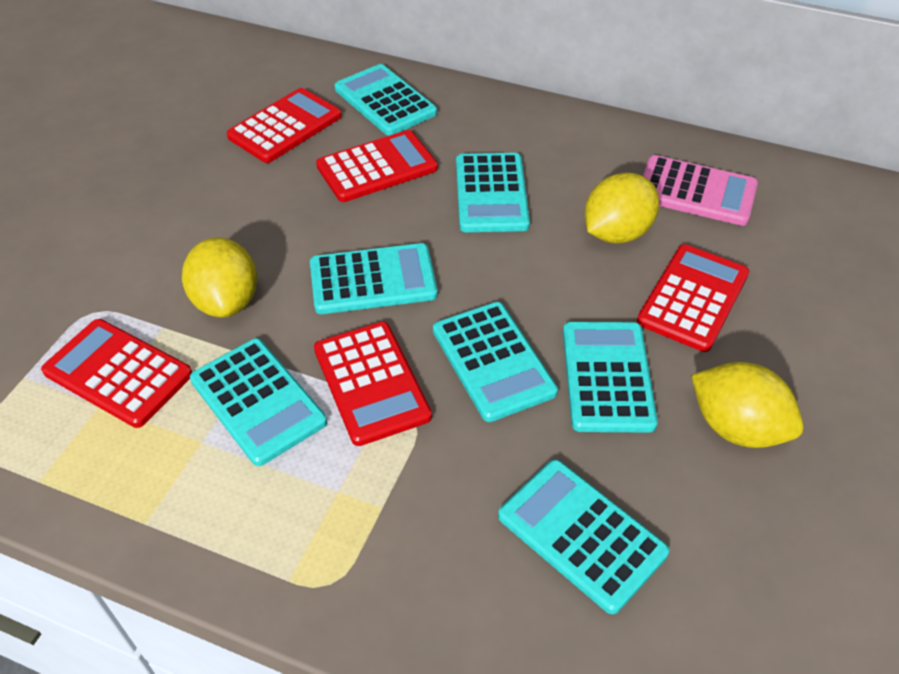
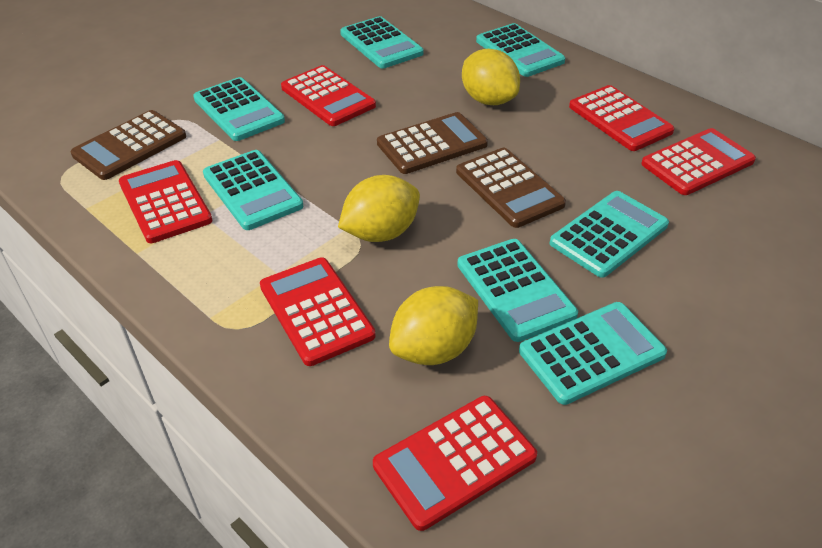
brown calculator: none = 0 -> [71,110,186,180] [377,112,488,174] [456,148,566,228] = 3
pink calculator: [643,155,758,226] = 1 -> none = 0
red calculator: [41,319,192,428] [227,88,342,163] [314,321,432,446] [316,130,438,202] [637,244,749,352] = 5 -> [119,160,213,243] [260,257,376,366] [281,65,376,126] [373,396,537,531] [569,85,674,151] [641,128,756,195] = 6

